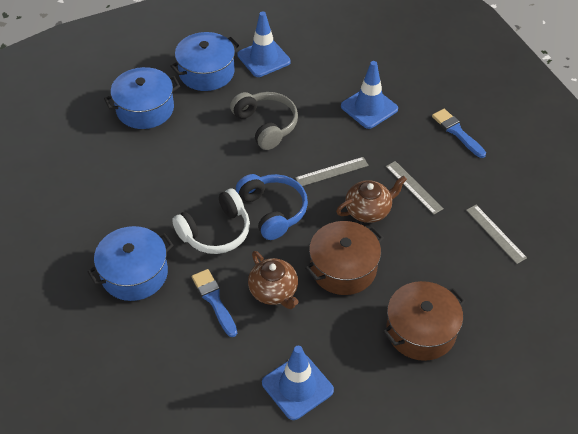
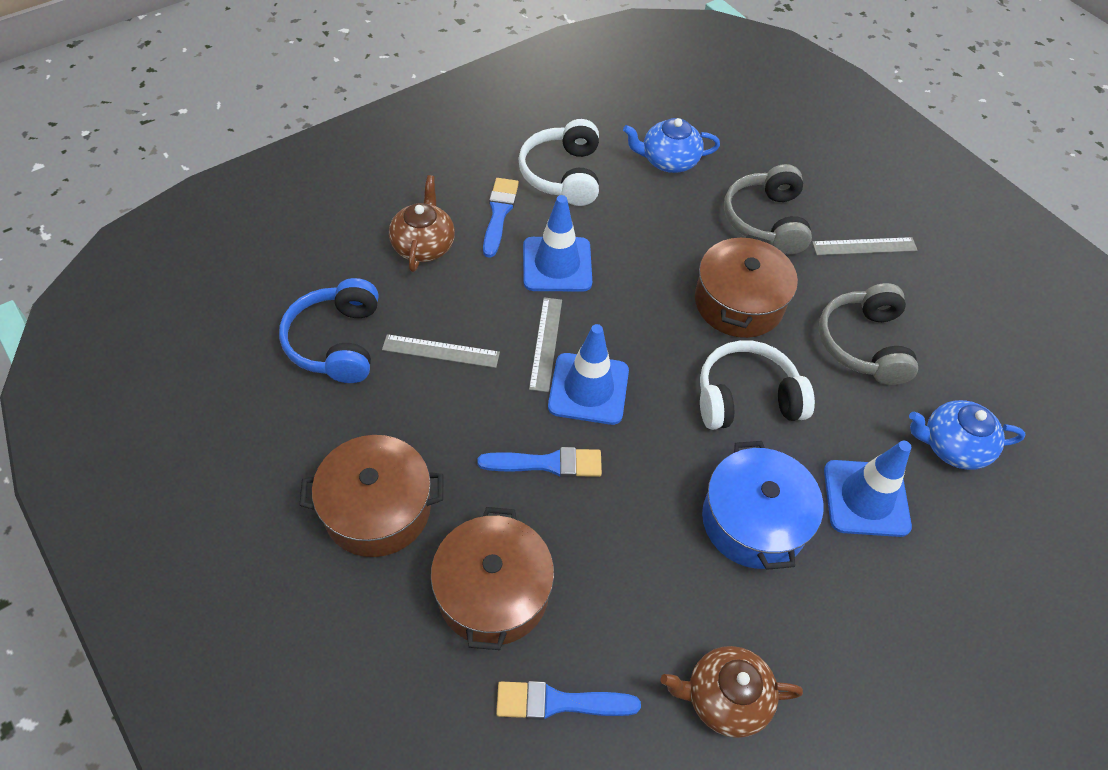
blue brush: [192,269,237,337] [432,109,486,158] = 2 -> [477,447,602,477] [483,178,519,258] [496,681,641,720] = 3
blue pot: [87,226,174,301] [104,67,180,129] [170,32,239,91] = 3 -> [702,441,824,570] = 1
blue teapot: none = 0 -> [623,118,720,173] [909,400,1026,470] = 2
brown pot: [305,221,384,295] [383,281,465,361] = 2 -> [299,435,443,557] [431,507,554,650] [695,235,798,338] = 3
grey headphones: [230,92,298,150] = 1 -> [724,164,812,255] [819,283,918,385] = 2
white headphones: [172,188,250,254] = 1 -> [518,119,599,206] [700,340,815,430] = 2

